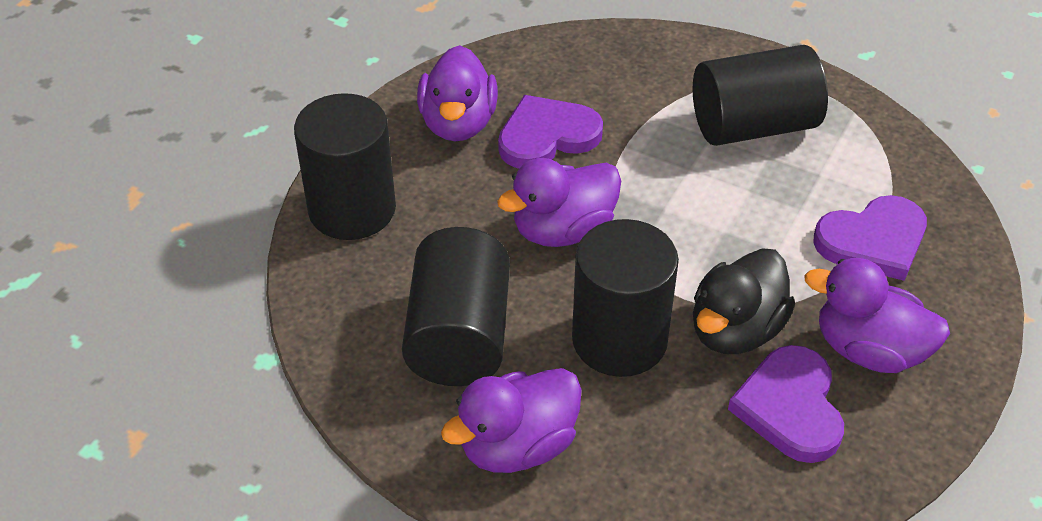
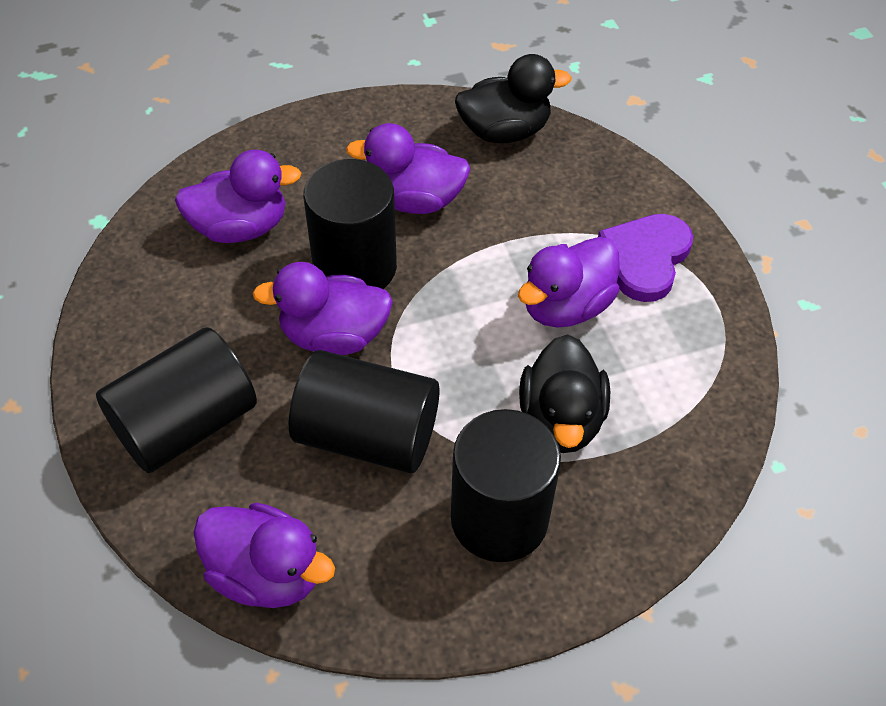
black duck: [693,248,795,354] = 1 -> [455,54,571,143] [519,334,610,453] = 2
purple duck: [417,45,498,141] [441,368,582,473] [497,158,621,247] [804,258,950,373] = 4 -> [175,150,301,243] [193,503,335,608] [252,262,393,355] [346,123,471,214] [518,237,620,328] = 5
purple heart: [498,95,603,169] [728,345,844,463] [813,195,927,281] = 3 -> [598,214,693,302] = 1

